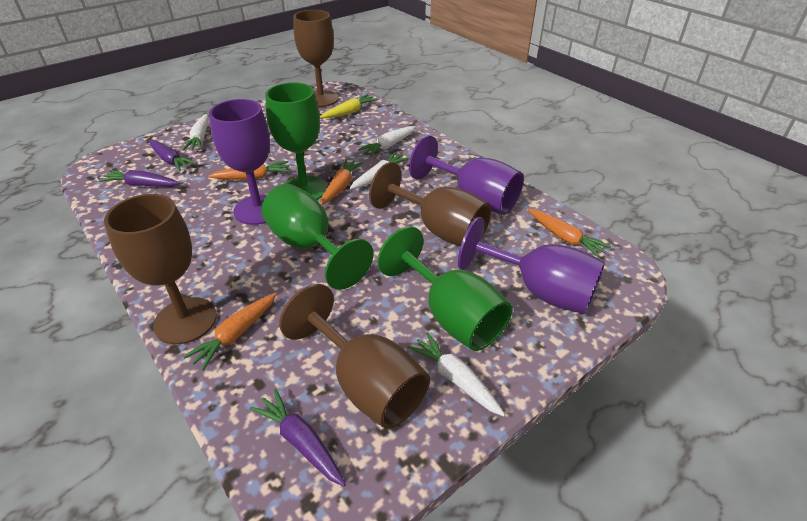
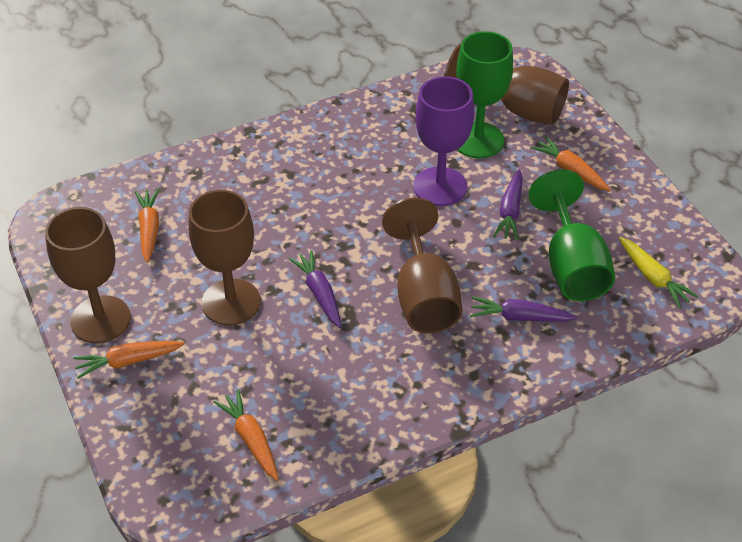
green goblet: [261,184,374,290] [265,82,327,200] [377,226,513,351] = 3 -> [456,31,513,158] [528,169,615,301] = 2
purple goblet: [209,99,270,225] [409,135,524,215] [458,217,605,314] = 3 -> [413,76,474,206] = 1
white carrot: [183,114,209,150] [349,152,410,190] [358,126,416,157] [407,332,505,417] = 4 -> none = 0

